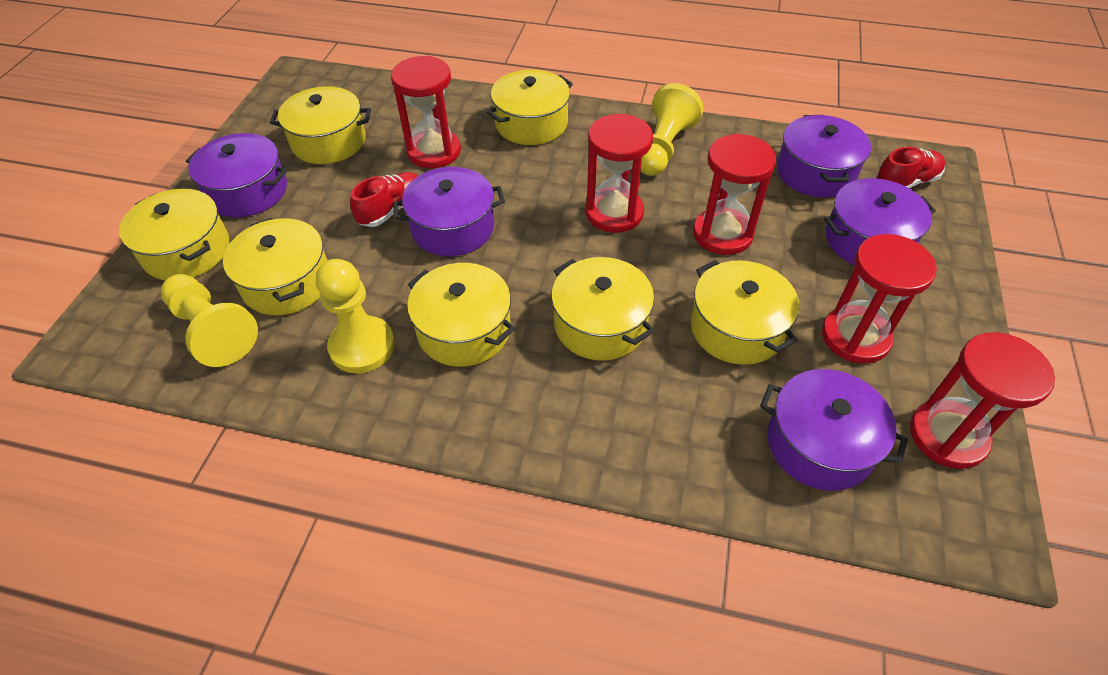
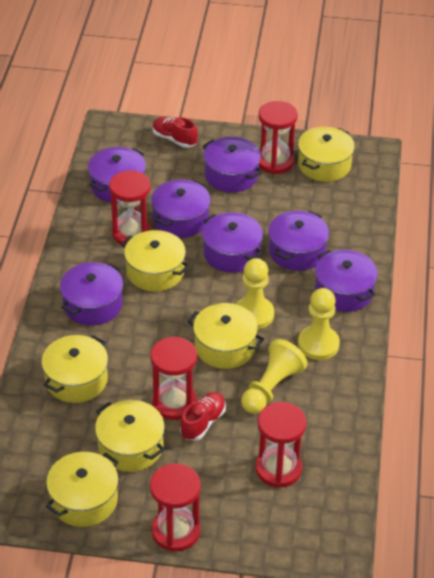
purple pot: [186,133,287,217] [393,167,505,256] [760,369,908,491] [777,115,871,198] [824,178,936,265] = 5 -> [60,262,123,326] [88,147,146,203] [151,180,211,238] [202,212,263,273] [203,137,262,192] [268,211,329,271] [315,250,378,312] = 7
yellow pot: [119,189,229,280] [223,218,327,315] [270,86,371,164] [407,263,515,367] [487,69,573,145] [551,257,654,360] [691,260,799,365] = 7 -> [41,335,108,403] [46,452,119,527] [95,400,165,472] [121,230,190,292] [187,303,264,369] [298,127,355,182] = 6

